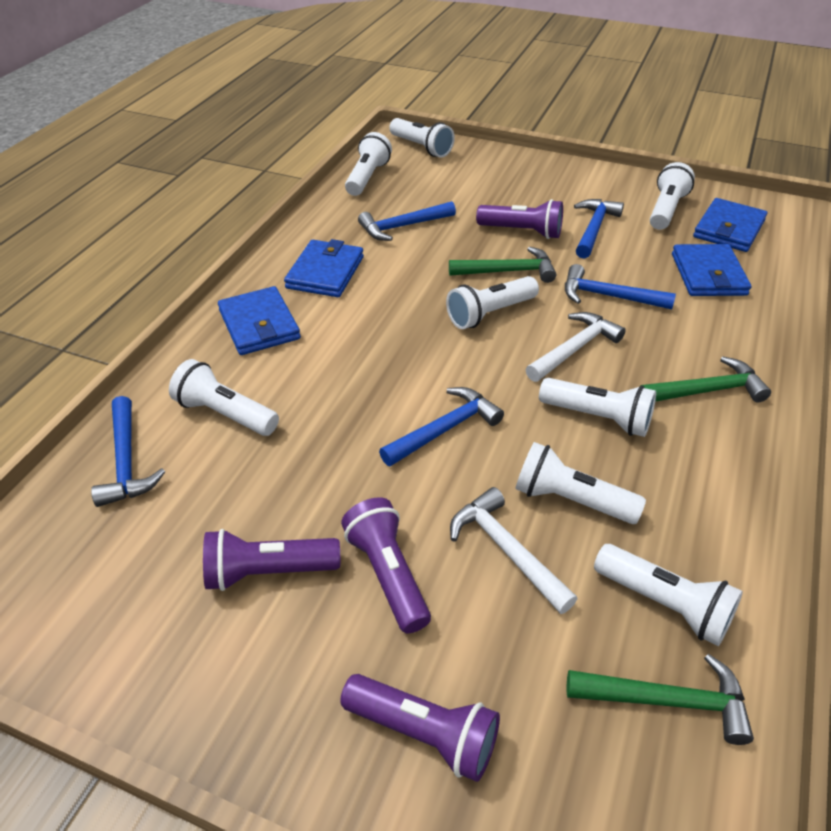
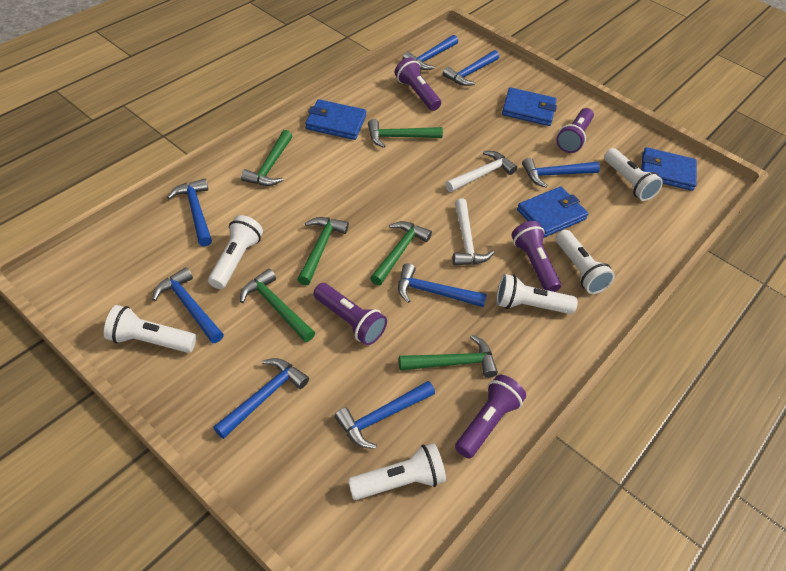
blue hammer: [91,396,165,507] [358,201,456,241] [379,387,504,466] [565,264,676,310] [574,199,624,259] = 5 -> [152,267,224,343] [167,179,212,246] [213,358,309,439] [334,381,435,449] [398,263,487,307] [403,35,458,70] [443,50,499,86] [522,158,600,188] = 8
green hammer: [449,247,556,283] [567,654,754,745] [641,356,771,402] = 3 -> [240,269,315,342] [241,130,292,186] [297,217,349,285] [368,119,443,148] [370,221,432,285] [399,335,498,378] = 6
purple flashlight: [203,529,340,591] [340,674,500,782] [341,497,431,634] [476,199,563,239] = 4 -> [313,283,387,345] [395,57,441,111] [455,375,526,459] [511,221,561,292] [556,108,594,153] = 5
white flashlight: [169,359,279,436] [345,132,392,196] [389,118,455,158] [446,276,539,329] [515,442,646,524] [539,378,656,437] [594,544,743,646] [650,162,695,230] = 8 -> [104,305,196,353] [208,215,263,289] [348,443,446,500] [496,274,578,314] [556,230,615,294] [604,148,663,201] = 6

